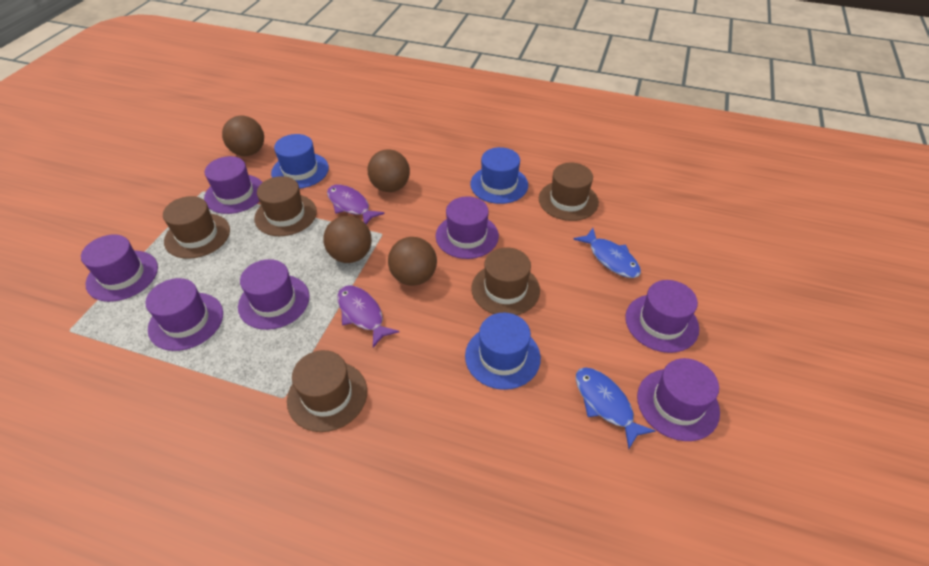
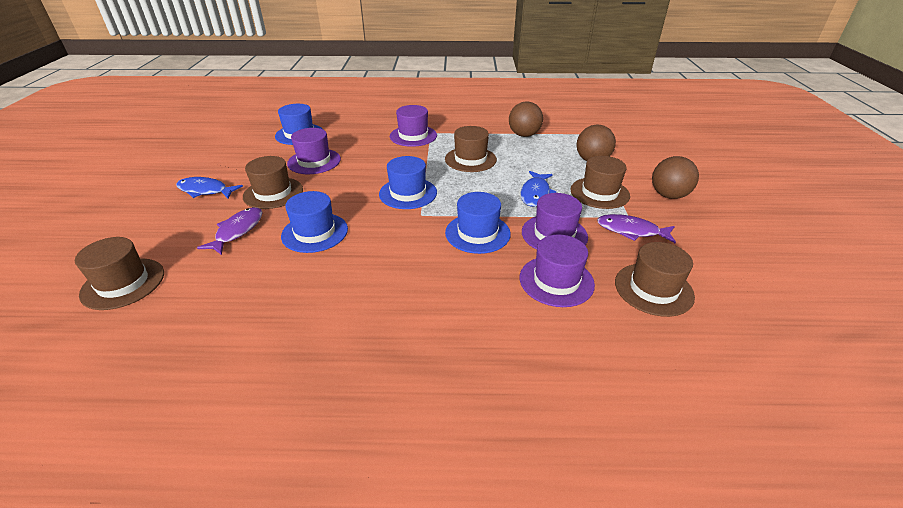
blue hat: [271,134,329,189] [465,313,541,390] [470,147,528,204] = 3 -> [275,104,322,145] [281,191,348,253] [379,156,437,209] [445,192,511,254] = 4
brown ball: [222,116,264,156] [323,216,372,263] [368,150,410,192] [388,237,437,286] = 4 -> [509,102,543,137] [577,125,616,161] [652,156,699,199] = 3
purple hat: [81,234,158,302] [146,278,223,351] [204,156,263,214] [238,259,309,330] [436,196,499,259] [625,280,699,353] [637,358,720,441] = 7 -> [287,128,341,174] [390,105,437,147] [520,234,595,307] [522,193,588,250] = 4

